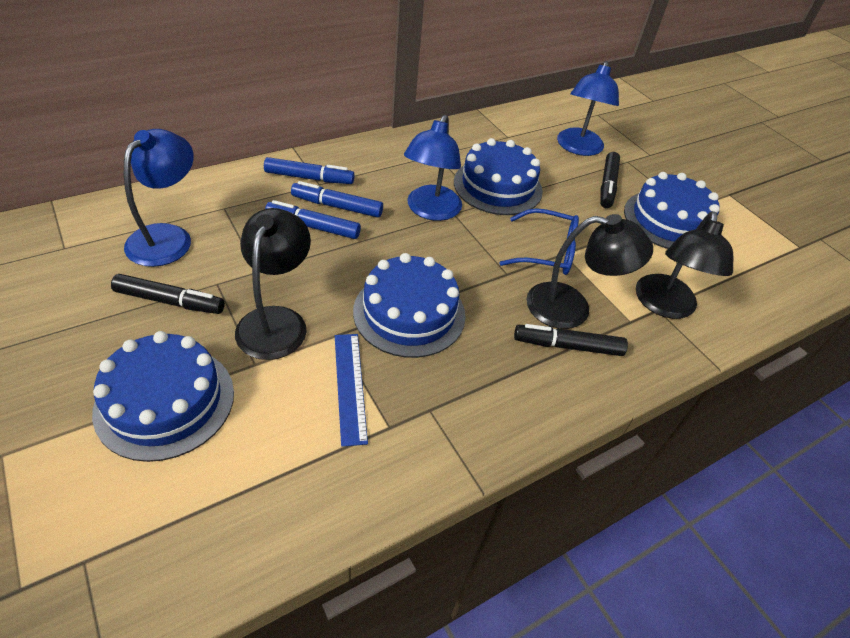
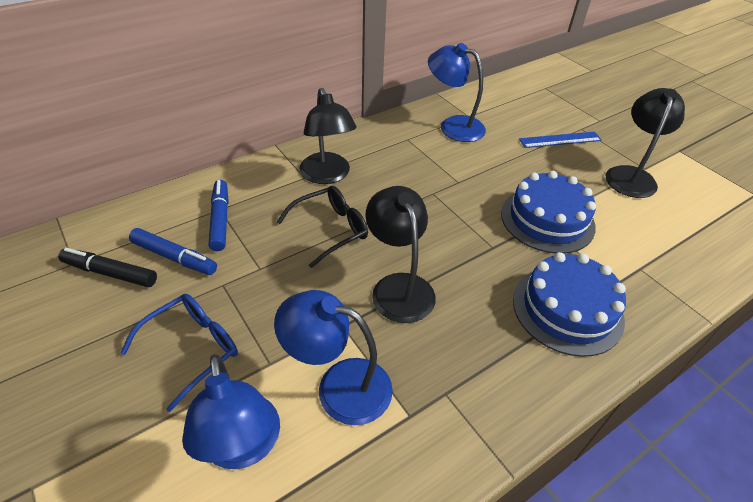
black glasses: none = 0 -> [277,186,368,268] = 1
black marker: [111,274,225,314] [514,324,628,356] [600,152,620,208] = 3 -> [58,248,157,287] = 1
blue cake: [92,331,234,462] [353,253,465,358] [454,138,543,215] [624,172,720,249] = 4 -> [501,171,596,254] [513,252,626,357] = 2
blue marker: [264,157,355,184] [265,200,361,239] [291,181,383,217] = 3 -> [129,228,217,275] [209,180,229,251] = 2

